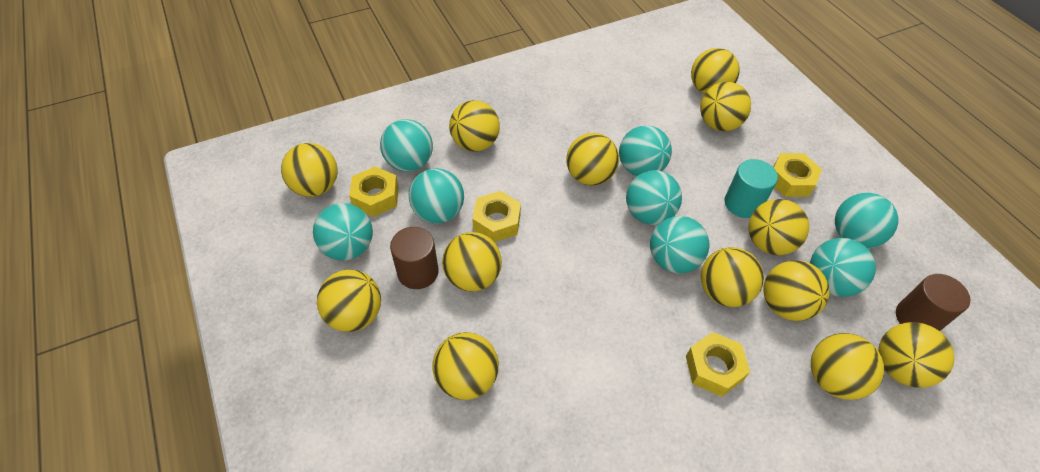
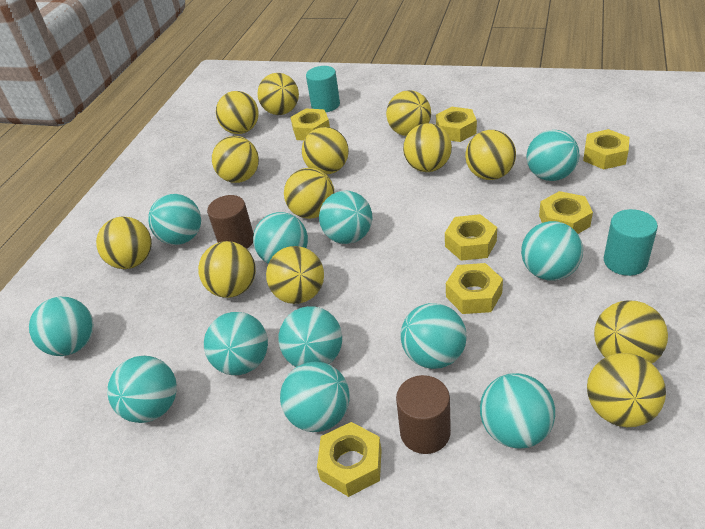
turquoise ball: [313,203,373,261] [380,119,433,172] [409,168,464,224] [619,125,672,176] [626,170,682,225] [650,216,709,273] [810,238,876,297] [835,193,898,248] = 8 -> [29,297,94,356] [107,356,177,423] [148,194,201,245] [204,312,268,375] [253,212,308,264] [278,306,342,367] [280,361,350,432] [319,190,372,244] [400,303,466,369] [480,373,555,449] [521,221,583,281] [526,130,579,181] = 12
turquoise cylinder: [725,159,778,218] = 1 -> [306,66,340,112] [604,209,658,276] = 2
yellow nut: [349,167,398,217] [472,191,521,242] [686,332,750,397] [773,153,822,197] = 4 -> [290,108,330,141] [317,422,382,497] [436,107,477,142] [445,214,497,261] [446,263,503,314] [539,191,593,234] [583,129,629,169] = 7

